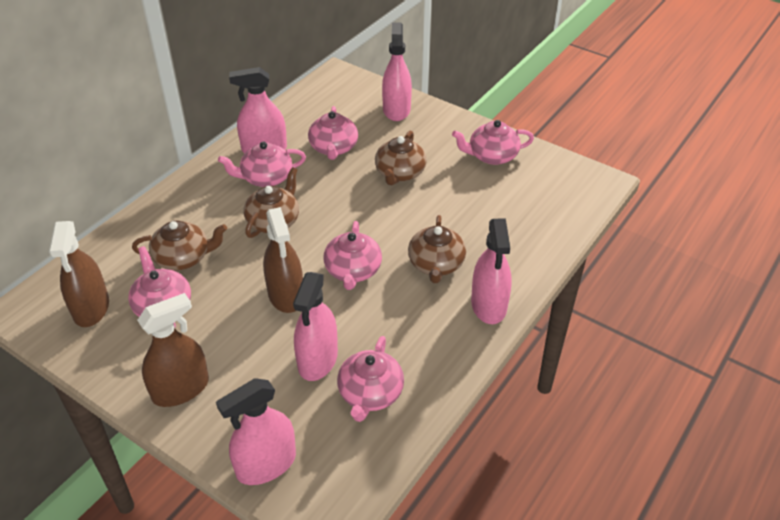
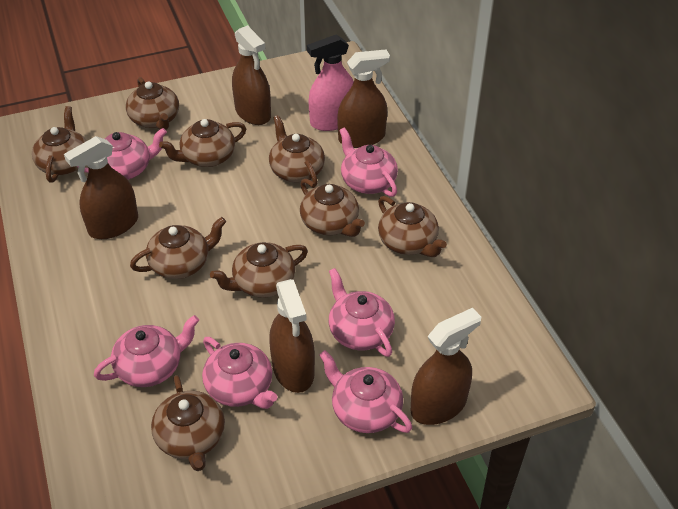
brown spray bottle: [49,221,109,327] [137,293,209,407] [263,207,303,313] = 3 -> [64,136,138,239] [232,25,271,125] [269,279,315,393] [337,50,390,148] [411,308,481,425] = 5
brown teapot: [132,221,227,271] [243,167,299,238] [375,131,427,185] [408,215,466,283] = 4 -> [32,106,86,182] [126,77,179,130] [130,217,226,279] [151,375,225,471] [159,119,246,167] [210,242,308,298] [269,115,325,186] [300,179,365,237] [378,196,447,257] = 9
pink spray bottle: [216,378,296,485] [229,67,287,153] [293,272,338,381] [382,22,412,121] [471,218,512,324] = 5 -> [307,34,354,131] = 1

